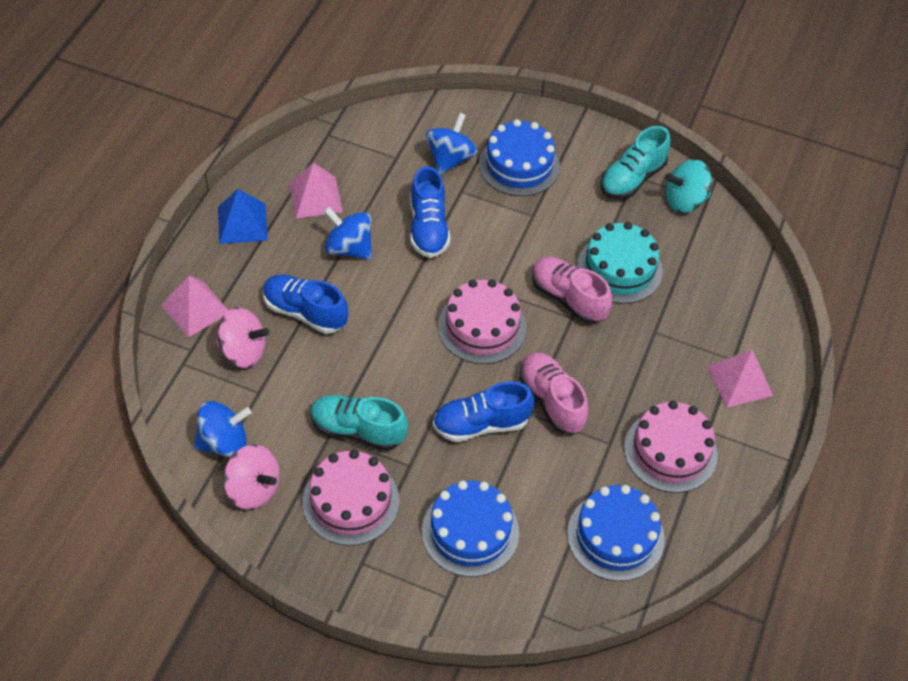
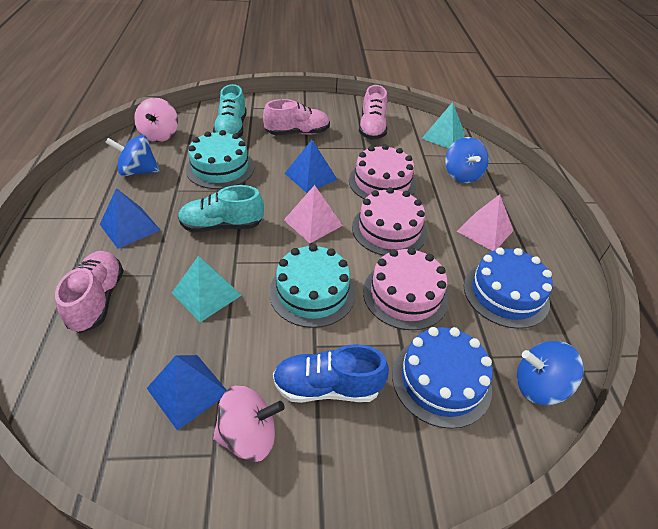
blue cake: [422,481,519,577] [479,119,560,196] [567,485,665,581] = 3 -> [392,327,493,429] [464,248,553,329] = 2
blue pyramid: [218,189,268,244] = 1 -> [100,188,160,249] [147,355,227,431] [285,140,338,193] = 3
blue shoe: [263,275,348,334] [410,166,450,258] [433,381,534,442] = 3 -> [273,344,389,403] = 1
pink pyramid: [161,275,229,338] [289,162,343,218] [707,350,773,408] = 3 -> [284,185,343,243] [457,194,514,251] = 2
pink shoe: [519,352,589,434] [532,257,612,324] = 2 -> [55,251,124,333] [263,99,330,135] [359,85,387,140] = 3
turquoise cake: [577,222,663,304] = 1 -> [186,130,254,189] [269,244,356,328] = 2
turquoise pyramid: none = 0 -> [172,256,242,322] [422,102,465,148] = 2
turquoise spinning top: [665,159,712,213] = 1 -> none = 0

